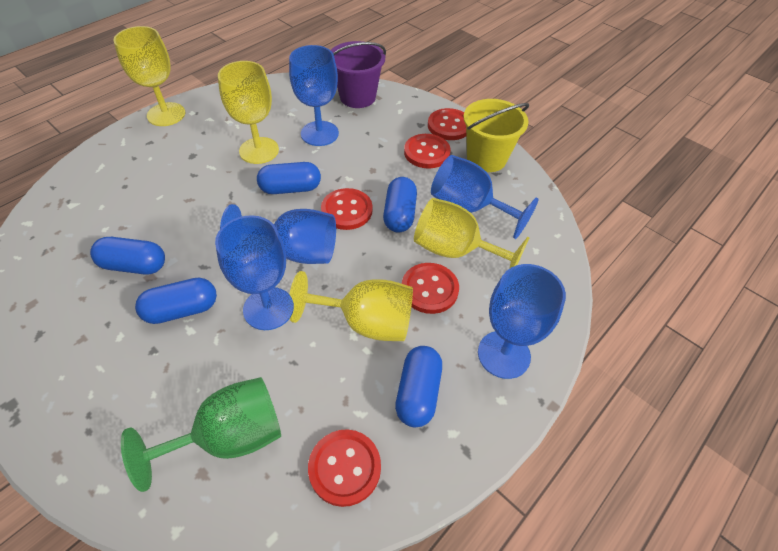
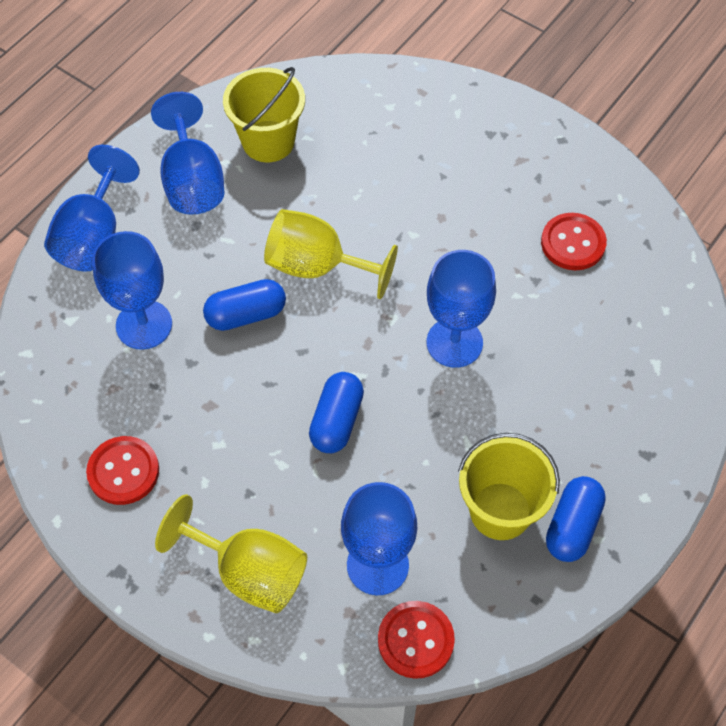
blue capsule: [90,237,165,275] [135,278,217,324] [257,162,321,194] [383,177,417,233] [395,346,442,427] = 5 -> [203,279,286,331] [309,372,364,453] [546,476,606,562] = 3
green goblet: [121,377,281,492] = 1 -> none = 0
purple bucket: [331,41,386,108] = 1 -> none = 0
red button: [308,429,381,507] [321,188,373,230] [402,263,459,314] [404,134,451,168] [428,108,466,140] = 5 -> [86,436,159,505] [378,601,455,679] [541,213,607,270] = 3
yellow bucket: [463,99,529,172] = 1 -> [223,67,305,162] [458,433,560,540] = 2
yellow goblet: [113,26,185,126] [218,61,279,164] [288,271,413,341] [414,198,530,268] = 4 -> [155,495,307,613] [264,209,398,299] = 2

